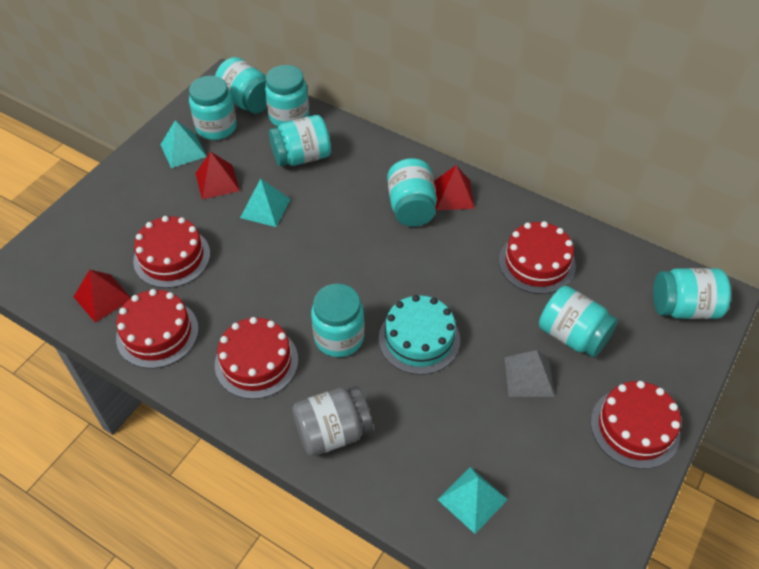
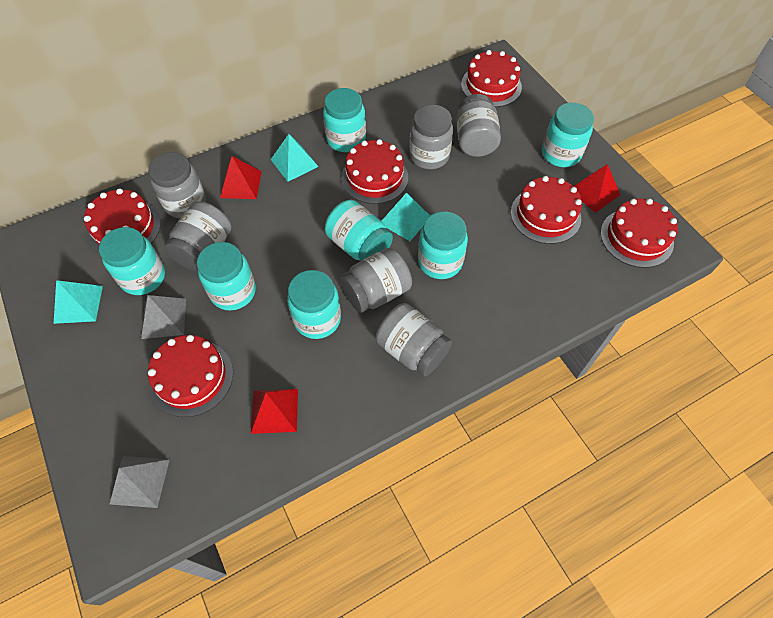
grey jar: [292,386,373,456] = 1 -> [148,152,206,218] [164,202,232,271] [340,248,412,313] [376,303,452,376] [409,105,453,169] [456,94,501,157] = 6
grey pyramid: [504,350,555,397] = 1 -> [110,456,170,508] [141,295,186,339] = 2
red cake: [116,289,199,368] [133,216,210,288] [215,317,298,399] [499,221,576,294] [591,381,681,469] = 5 -> [84,188,161,253] [148,335,233,417] [341,139,408,204] [461,50,522,107] [511,176,582,244] [600,199,678,268] = 6
turquoise cake: [379,295,460,375] = 1 -> none = 0
turquoise jar: [189,76,237,140] [215,57,267,114] [265,65,309,127] [269,115,331,167] [311,284,365,357] [387,158,437,227] [539,286,618,358] [653,268,731,319] = 8 -> [99,227,165,295] [197,242,256,311] [287,270,341,339] [323,88,366,152] [325,200,393,261] [418,211,468,279] [542,103,594,167] = 7

